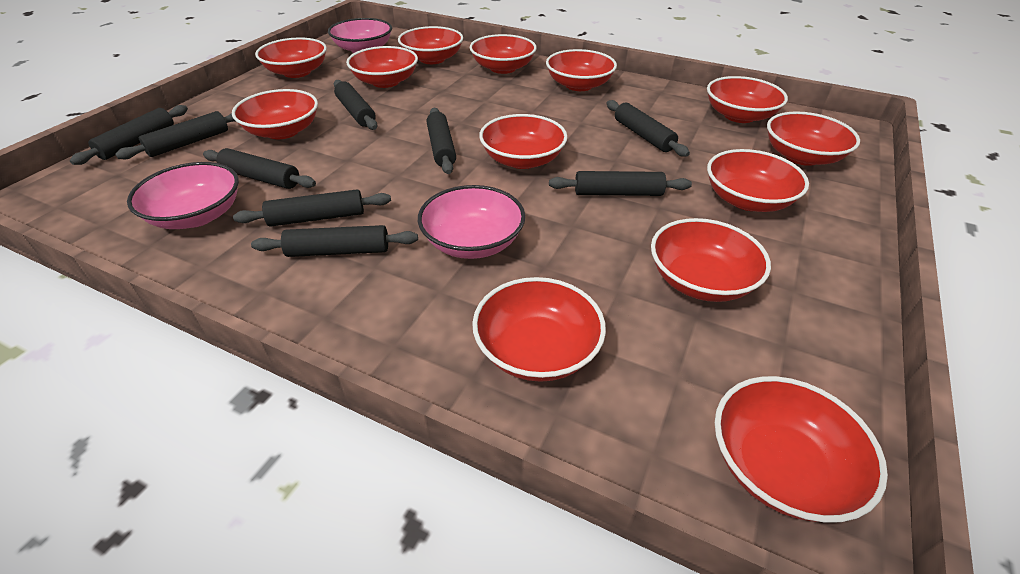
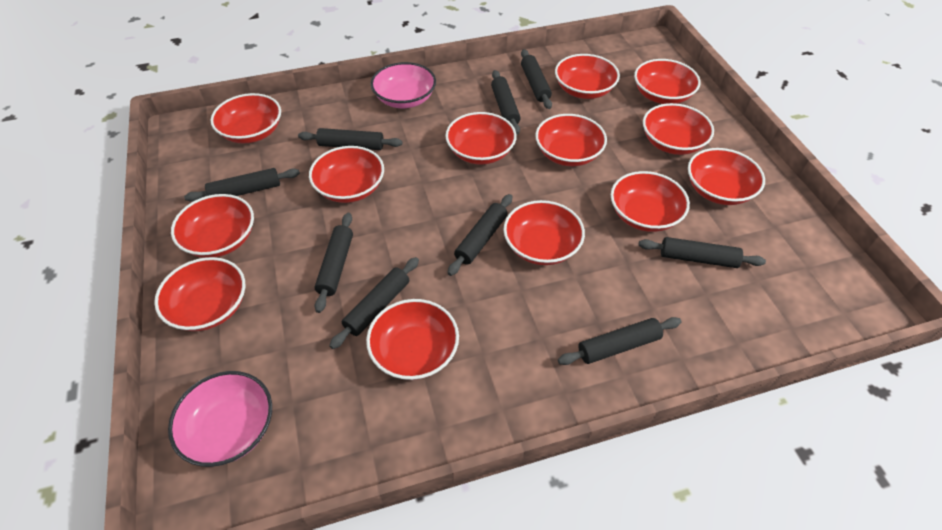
pink bowl: [127,162,239,229] [328,18,392,53] [418,185,525,259] = 3 -> [168,371,272,467] [371,62,436,108] = 2

